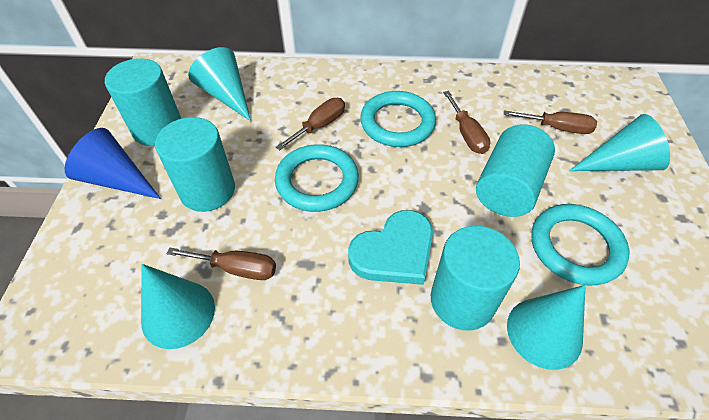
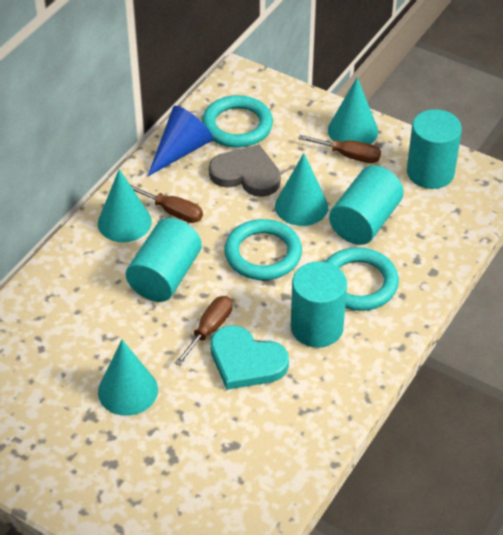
brown screwdriver: [166,248,276,280] [276,98,345,150] [443,91,490,154] [504,110,597,134] = 4 -> [130,185,203,223] [175,296,232,366] [298,135,381,163] = 3
grey heart: none = 0 -> [209,144,281,197] = 1

